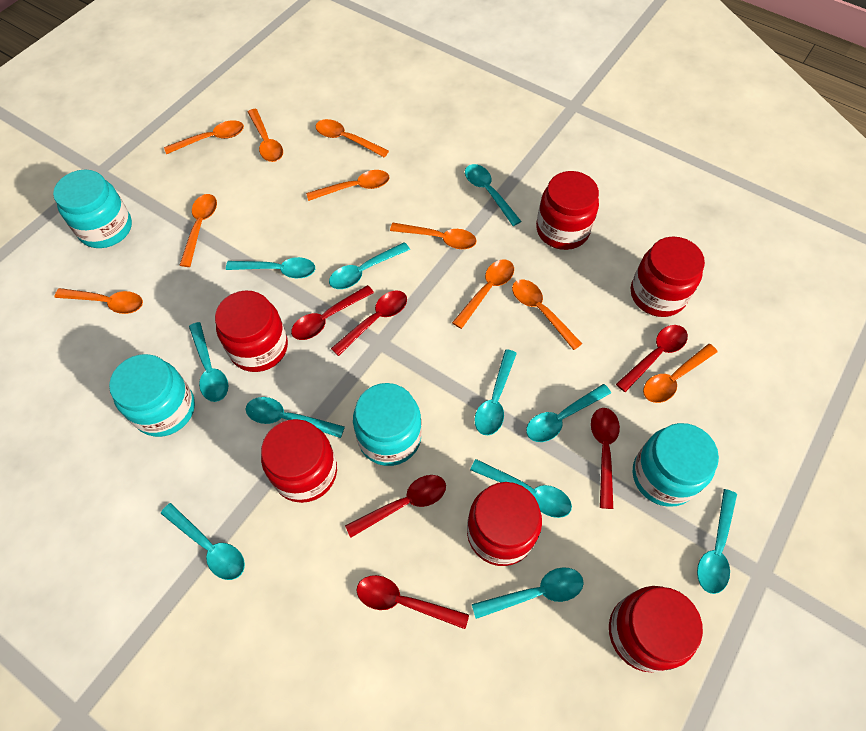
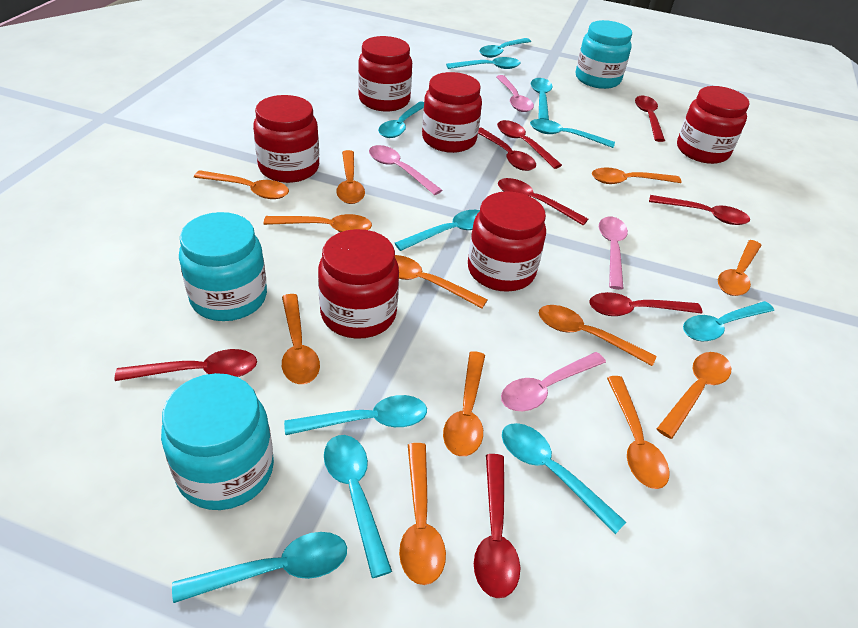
orange spoon: [55,288,143,314] [164,120,244,154] [180,194,217,267] [248,109,283,162] [306,170,389,201] [316,119,389,158] [390,223,476,249] [452,260,514,329] [512,280,582,350] [643,344,718,403] = 10 -> [194,170,289,199] [264,214,372,232] [282,294,320,384] [336,150,365,204] [395,255,488,308] [399,443,446,585] [443,351,485,456] [539,305,656,366] [592,167,682,184] [607,376,670,489] [657,352,731,439] [718,240,762,296] = 12
pink spoon: none = 0 -> [369,145,442,195] [496,75,534,112] [501,352,606,411] [599,217,628,290] = 4
red spoon: [291,285,374,340] [331,290,407,356] [345,475,446,537] [357,575,469,629] [591,408,620,509] [616,325,688,392] = 6 -> [114,349,257,381] [474,454,520,598] [478,128,536,171] [497,120,562,169] [498,178,588,225] [589,292,702,316] [635,96,665,142] [649,195,750,225] = 8
turquoise jar: [53,170,132,248] [109,354,195,437] [353,383,422,466] [633,423,719,507] = 4 -> [161,373,274,510] [179,212,267,321] [576,20,632,89] = 3

